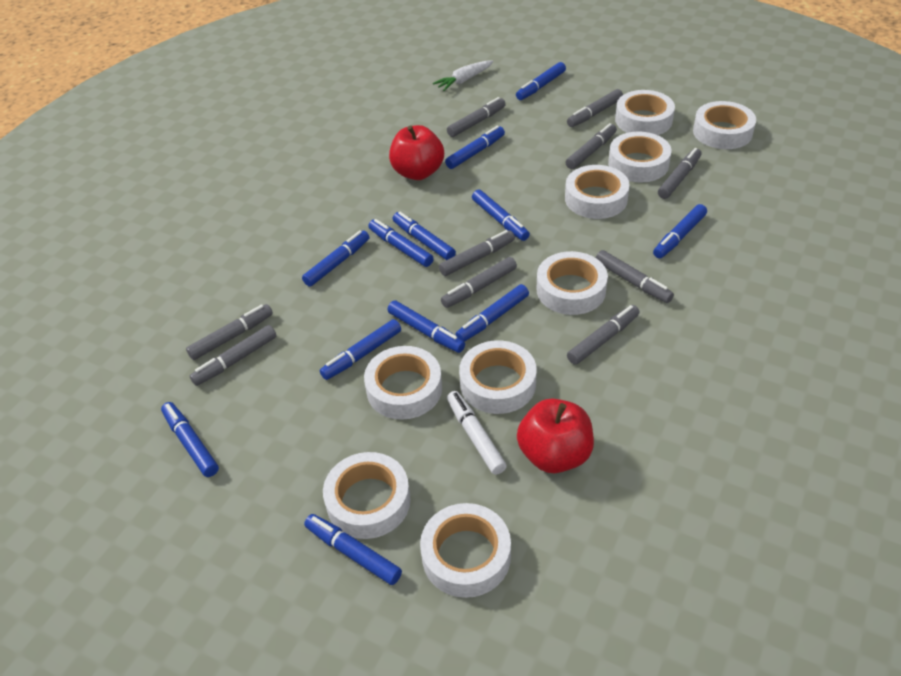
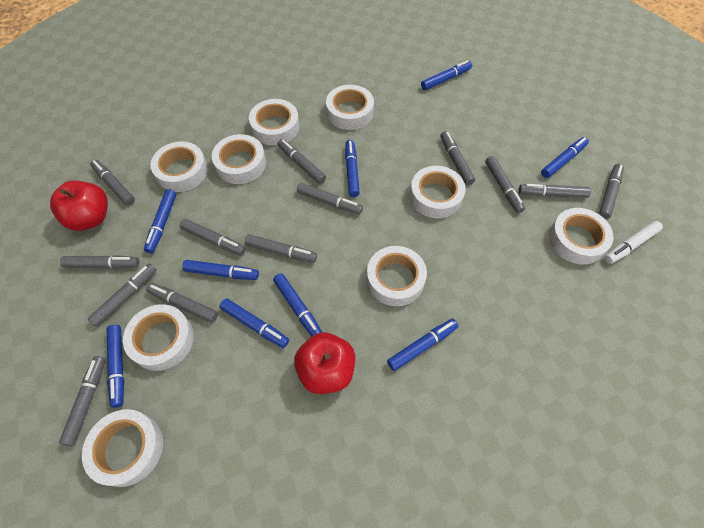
blue marker: [161,402,219,477] [302,230,369,287] [304,514,402,585] [320,319,401,380] [368,219,434,267] [388,300,465,353] [393,212,456,260] [445,126,505,169] [455,284,529,342] [472,189,530,241] [516,62,566,100] [653,204,707,258] = 12 -> [107,325,124,408] [144,189,176,253] [182,260,259,280] [220,298,289,348] [273,273,322,336] [345,140,360,197] [387,319,459,371] [421,60,472,90] [541,137,589,178] = 9
grey marker: [186,304,273,360] [190,325,276,386] [439,230,515,276] [441,257,517,308] [447,97,506,137] [566,123,617,169] [567,89,623,127] [567,305,640,365] [596,250,674,303] [658,148,702,199] = 10 -> [59,356,105,446] [60,255,140,269] [88,264,156,327] [90,160,135,205] [146,283,218,323] [180,219,246,255] [245,234,317,263] [277,139,326,184] [297,183,363,214] [440,131,475,185] [485,156,525,213] [519,184,591,198] [599,164,624,219] = 13
white carrot: [433,60,493,91] = 1 -> none = 0

